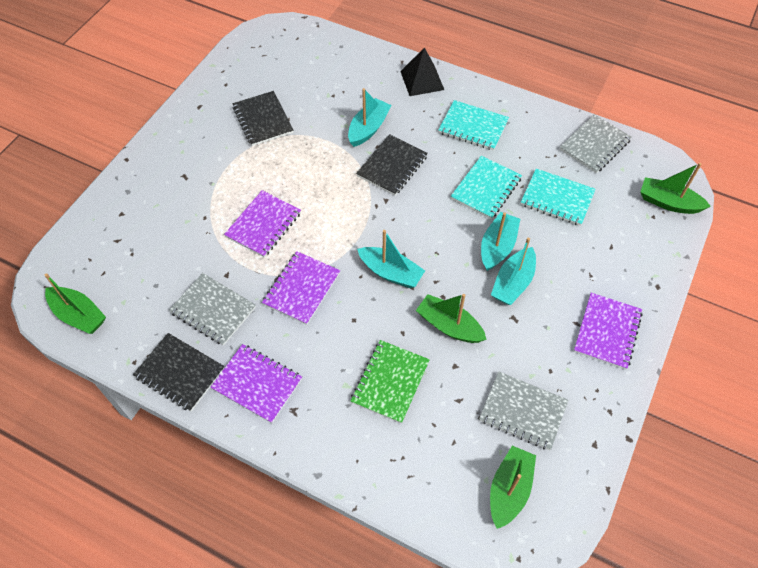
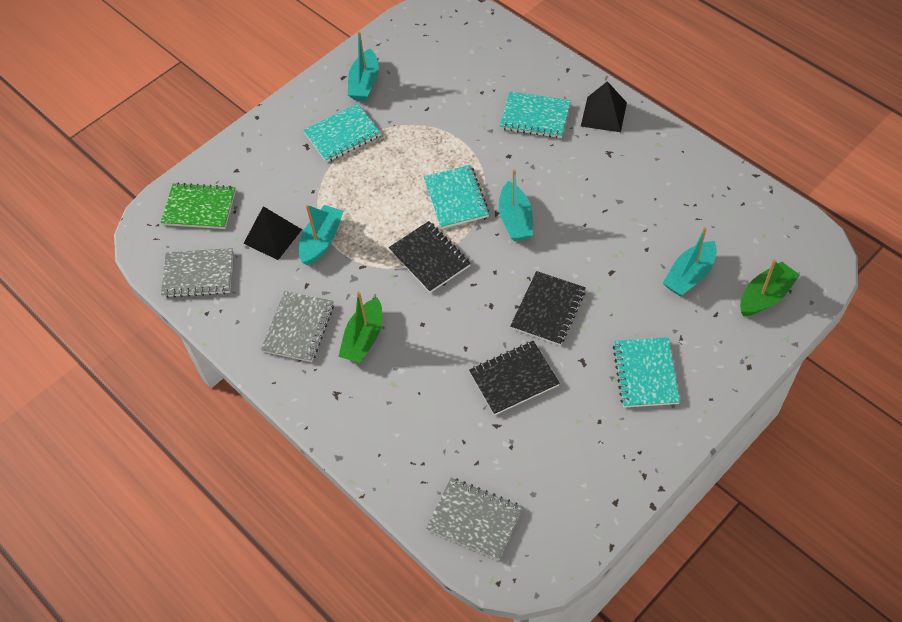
black pyramid: [400,47,444,96] = 1 -> [243,206,302,260] [581,81,627,132] = 2
green boat: [45,273,106,334] [416,294,487,343] [490,446,536,529] [640,163,711,214] = 4 -> [338,292,382,363] [740,260,800,316] = 2
purple notebook: [211,344,302,423] [224,190,301,258] [262,251,340,325] [574,293,643,370] = 4 -> none = 0
turquoise notebook: [438,100,509,151] [451,156,522,219] [521,168,596,226] = 3 -> [303,103,381,163] [424,165,489,229] [500,91,571,138] [612,337,680,408] = 4

